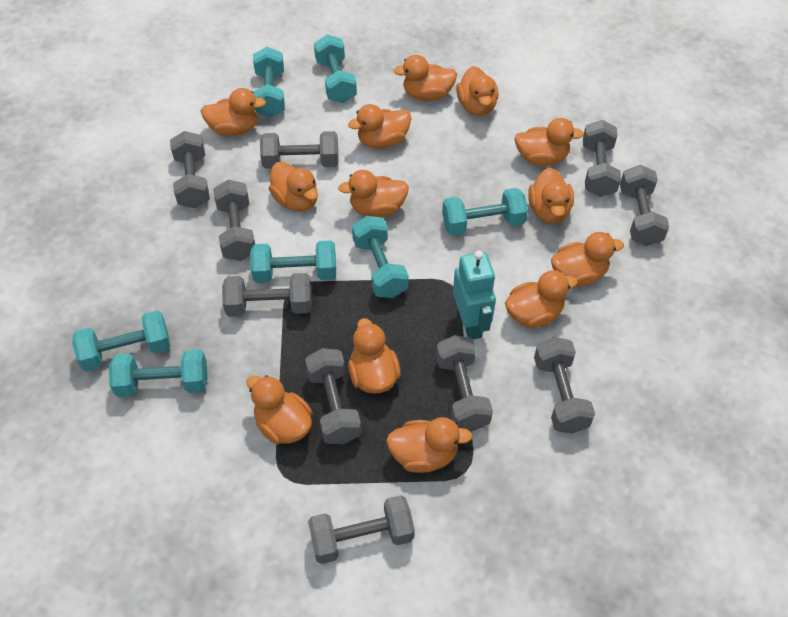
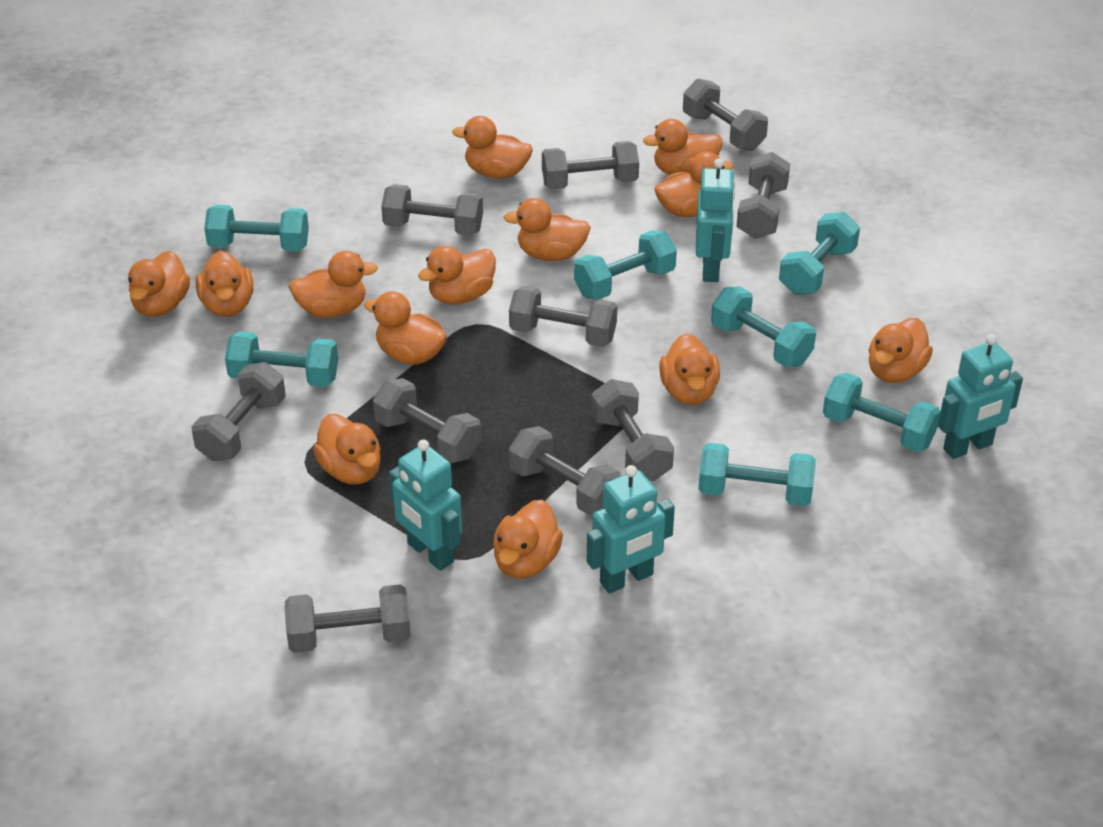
turquoise robot: [453,251,496,339] = 1 -> [389,440,462,571] [587,465,675,594] [696,159,735,282] [938,334,1023,459] = 4

